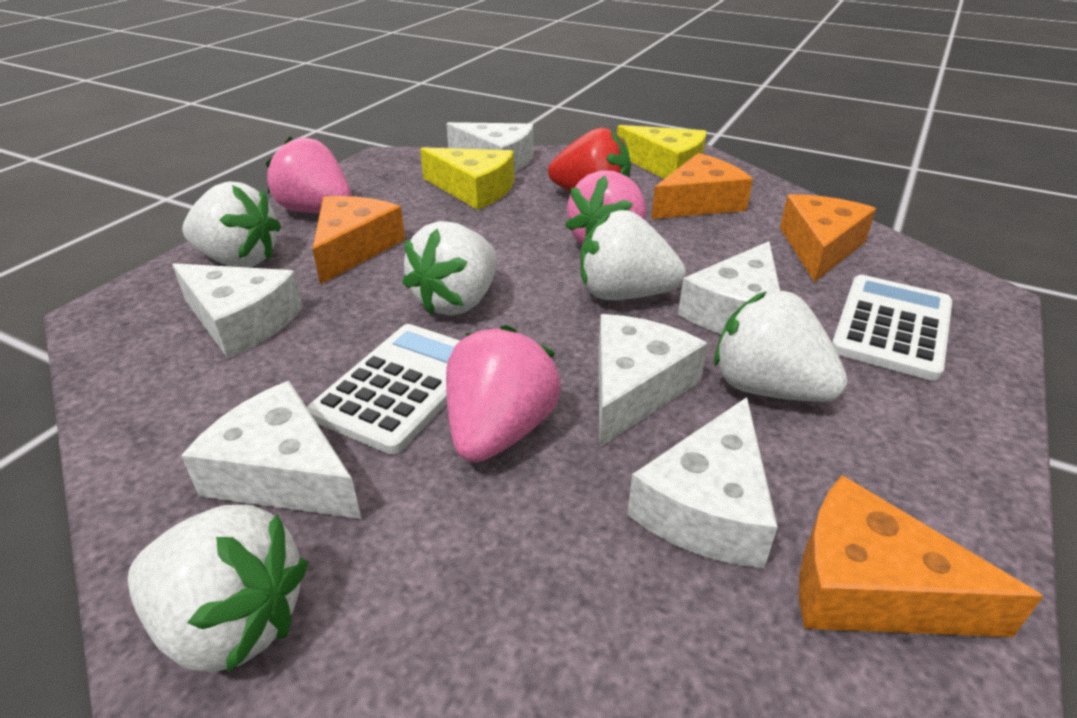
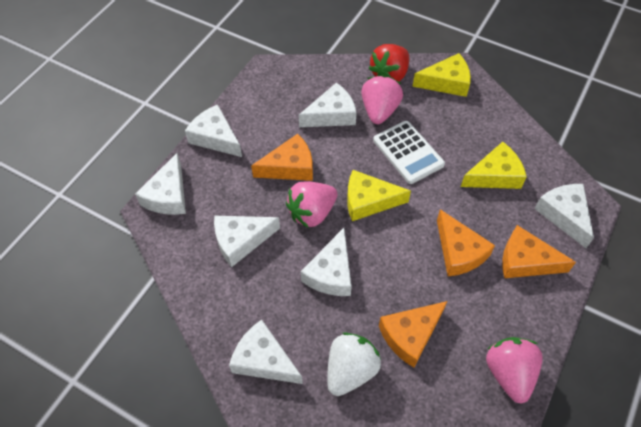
white calculator: [307,324,460,454] [832,275,952,381] = 2 -> [373,121,445,184] = 1
white cheese: [172,263,303,358] [181,381,361,519] [446,122,533,173] [598,314,708,448] [627,397,778,568] [678,241,780,334] = 6 -> [135,153,186,215] [185,104,242,157] [214,216,280,267] [229,319,303,384] [299,83,357,127] [301,228,352,296] [534,184,594,248] = 7
white strawberry: [128,505,308,673] [182,181,281,268] [402,221,497,316] [580,210,686,300] [714,291,848,402] = 5 -> [327,332,381,396] = 1
yellow cheese: [420,147,514,210] [617,125,707,179] = 2 -> [347,170,411,221] [412,53,471,97] [461,142,527,189] = 3

